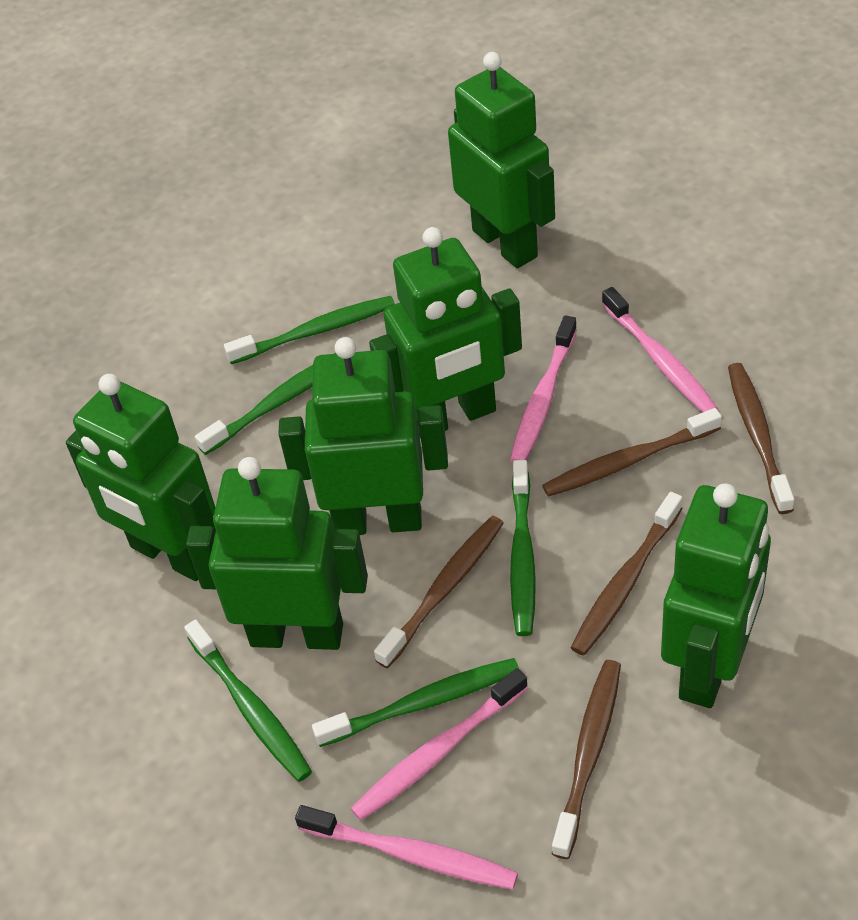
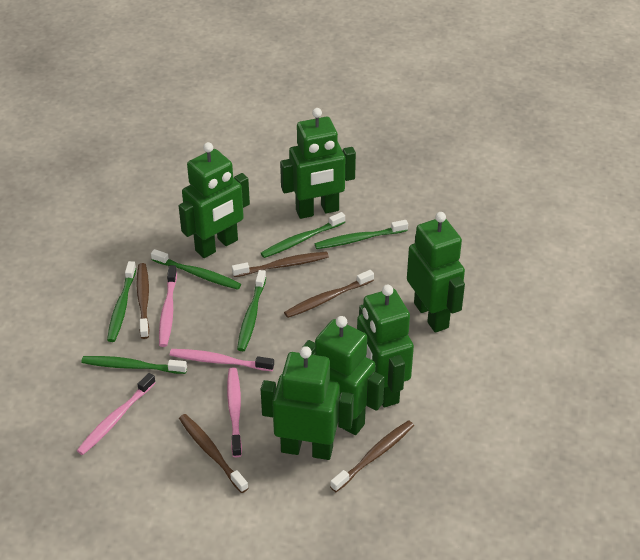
green toothbrush: [184,619,312,782] [195,353,336,455] [224,296,395,364] [312,658,519,747] [510,460,536,636] = 5 -> [81,356,187,374] [107,261,136,342] [151,249,241,290] [237,270,266,351] [261,212,345,258] [315,220,408,249] = 6

